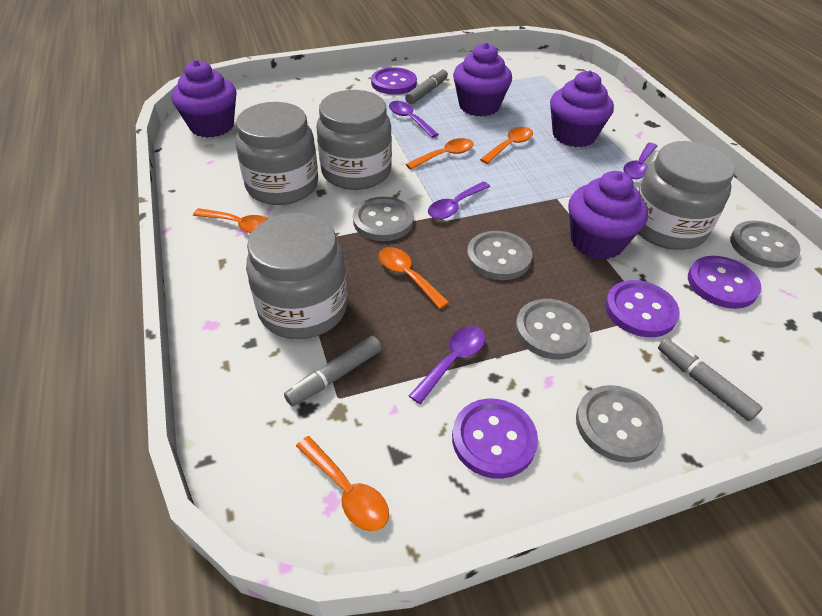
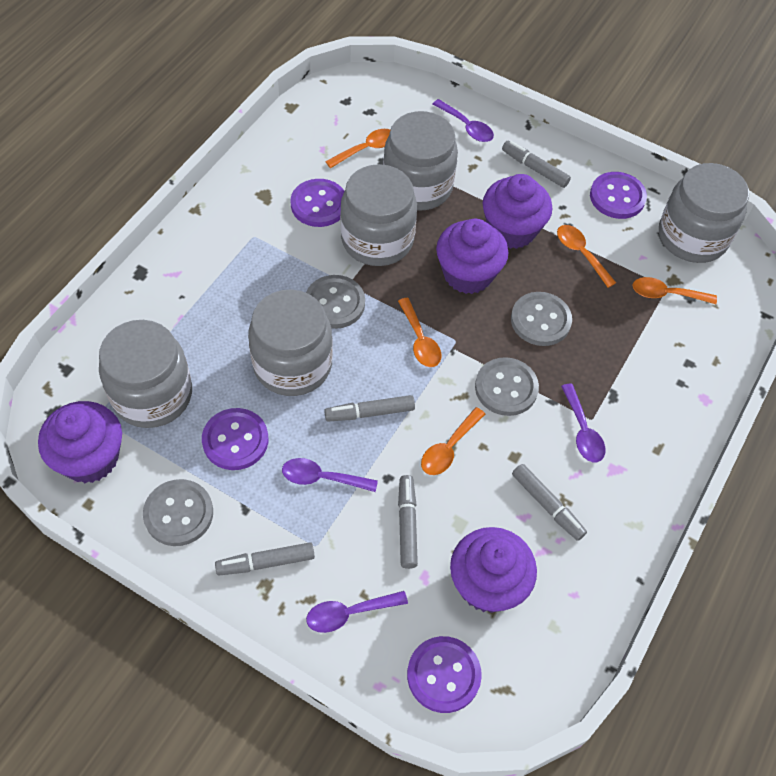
grey button: [353,197,414,241] [467,231,532,280] [515,299,590,359] [576,385,663,463] [730,221,801,268] = 5 -> [143,479,213,546] [306,275,365,329] [475,357,539,416] [511,292,572,346] = 4
grey jar: [235,102,318,205] [246,213,348,339] [316,90,392,190] [638,141,735,250] = 4 -> [99,320,192,428] [248,289,333,396] [340,164,417,266] [383,111,458,211] [659,163,749,263] = 5
grey marker: [284,336,382,406] [405,68,448,104] [658,338,762,421] = 3 -> [215,542,315,575] [324,395,415,421] [398,475,418,569] [502,141,571,188] [512,464,587,541] = 5

